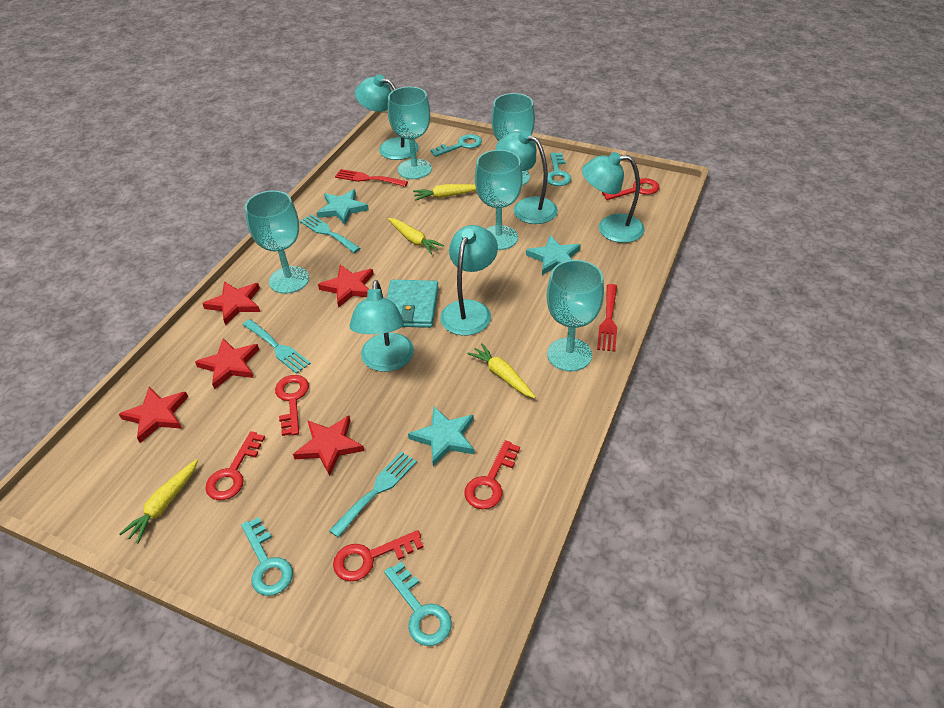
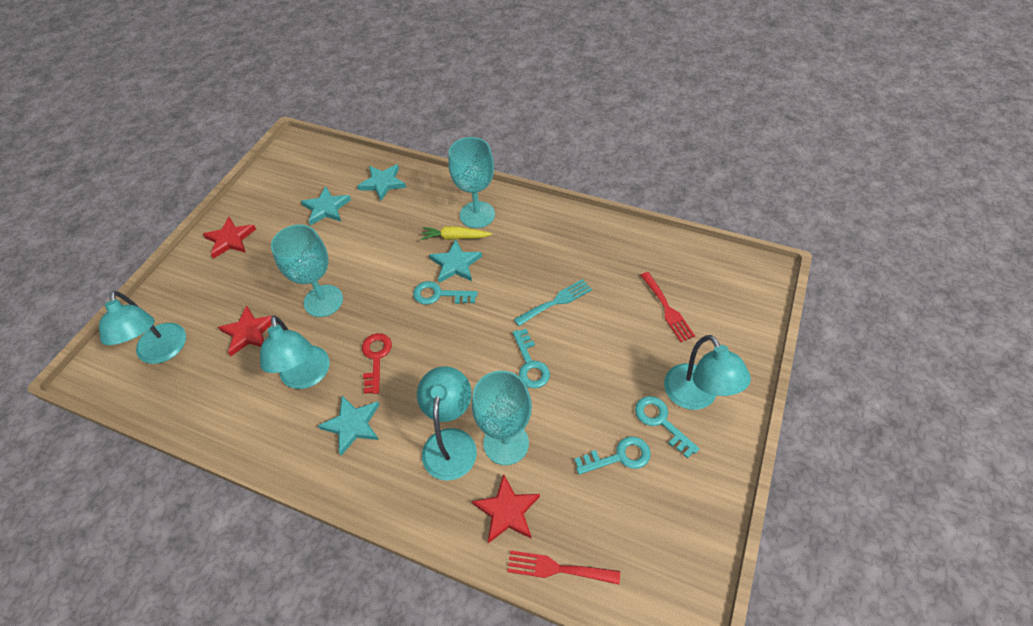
red key: [205,431,265,500] [275,375,309,436] [333,530,423,581] [464,440,520,509] [602,178,659,200] = 5 -> [362,333,392,394] = 1
red star: [119,387,188,443] [195,338,259,390] [202,282,260,325] [293,416,364,476] [318,265,374,308] = 5 -> [203,217,256,259] [218,306,275,356] [472,474,540,543] = 3
turquoise fork: [243,319,311,374] [300,214,360,253] [329,451,417,538] = 3 -> [514,279,592,326] = 1
turquoise goblet: [245,190,309,294] [388,87,432,179] [475,150,523,250] [491,93,535,186] [547,260,604,371] = 5 -> [271,224,343,317] [448,137,495,228] [472,371,532,465] = 3
turquoise lamp: [349,280,414,372] [355,74,419,160] [440,225,498,336] [496,130,558,224] [582,152,645,243] = 5 -> [99,291,186,364] [260,316,330,389] [417,366,477,481] [664,335,751,410] = 4
turquoise star: [317,189,369,224] [408,407,474,466] [526,235,581,275] = 3 -> [301,186,351,226] [318,395,379,456] [357,164,406,201] [429,239,482,283] = 4
turquoise wallet: [386,280,439,328] = 1 -> none = 0
yellow carrot: [119,459,198,544] [388,218,444,254] [413,184,476,201] [467,343,536,398] = 4 -> [421,226,492,240] = 1

